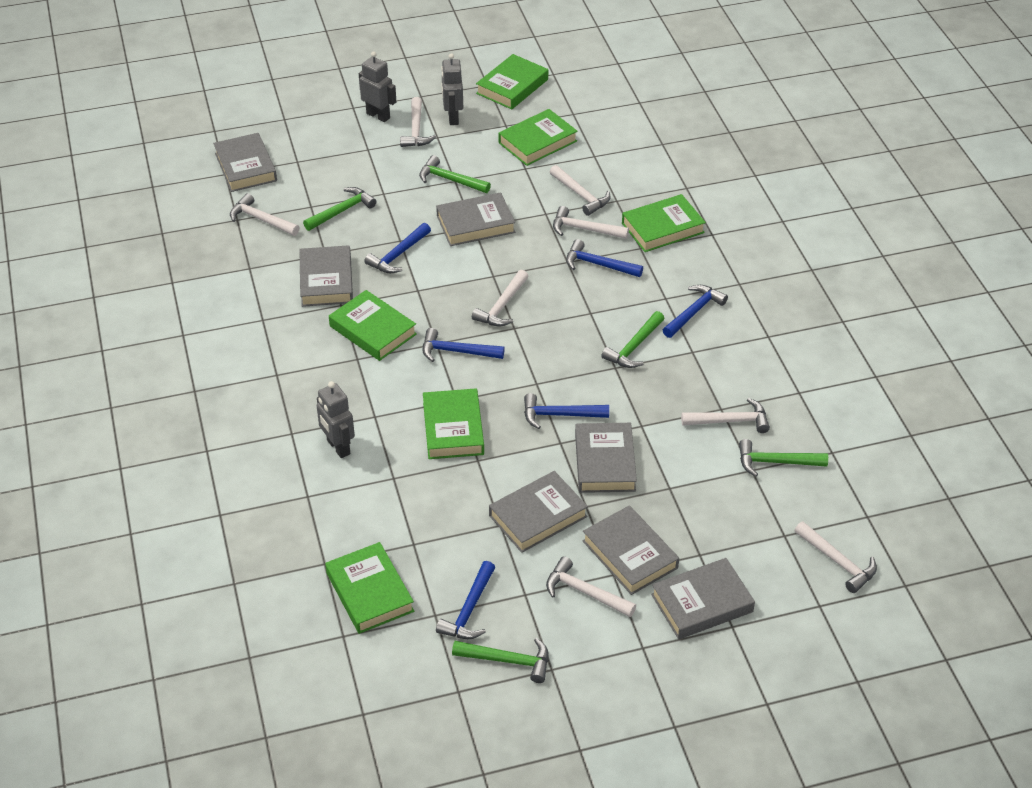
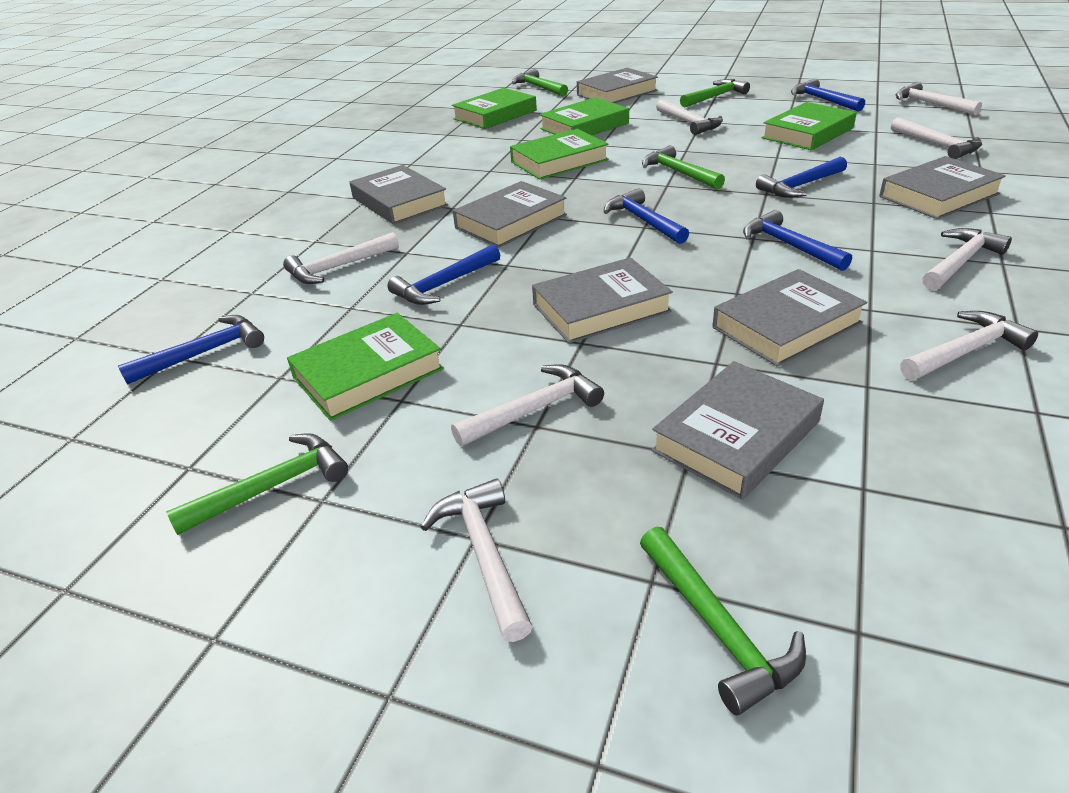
green book: [325,542,414,634] [329,290,417,361] [423,389,484,459] [476,54,548,109] [499,109,578,166] [622,194,706,252] = 6 -> [287,313,444,421] [452,88,537,129] [510,129,609,180] [540,97,629,135] [762,102,857,151] = 5
grey robot: [317,381,355,458] [359,52,396,122] [441,53,463,125] = 3 -> none = 0

